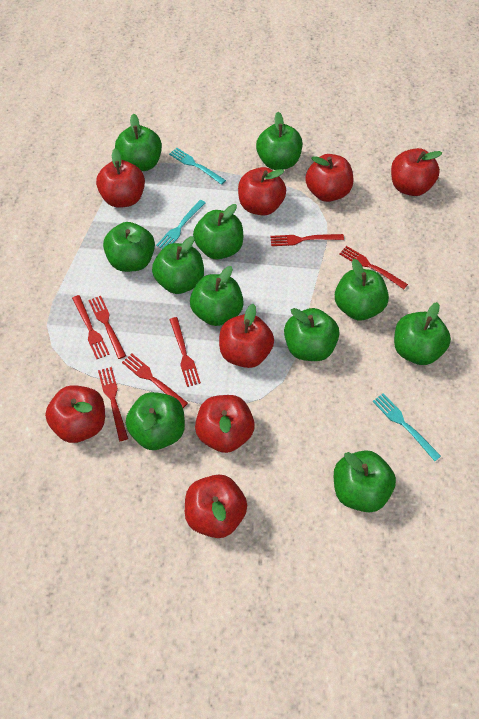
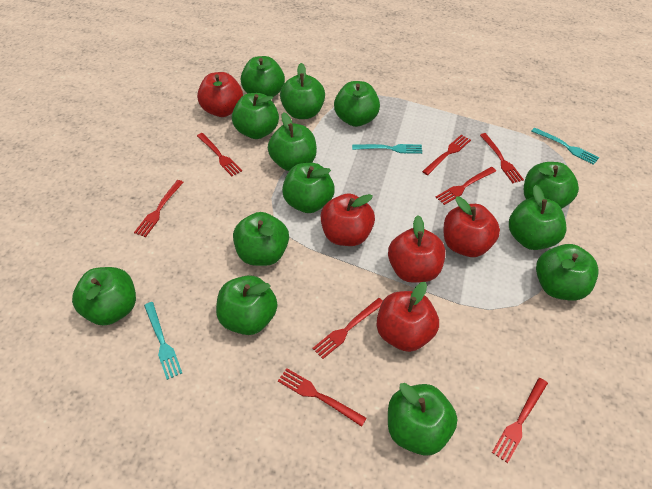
green apple: [103,222,155,272] [115,113,162,171] [126,392,185,450] [152,236,204,294] [190,266,244,326] [193,204,243,259] [256,112,302,170] [284,308,340,361] [334,450,396,512] [335,259,389,320] [394,302,451,365] = 11 -> [72,267,136,326] [216,275,277,335] [232,93,279,139] [233,212,289,266] [241,56,285,97] [268,112,317,171] [280,63,325,119] [282,163,335,213] [334,81,380,127] [388,383,457,456] [509,185,567,250] [524,162,579,209] [536,244,599,301] = 13
red apple: [45,385,105,443] [96,148,145,208] [185,474,247,538] [195,395,255,453] [219,304,274,368] [238,167,286,216] [305,154,353,202] [391,148,442,196] = 8 -> [197,72,243,117] [320,193,375,246] [377,282,439,352] [388,215,445,283] [444,196,500,257] = 5
red fork: [72,295,110,359] [88,296,126,359] [98,367,128,441] [122,354,188,408] [169,317,201,387] [270,234,344,246] [339,246,408,289] = 7 -> [134,180,184,237] [197,133,242,176] [278,368,367,427] [312,298,383,359] [422,135,471,175] [436,167,496,205] [480,133,524,183] [492,378,548,463] = 8

